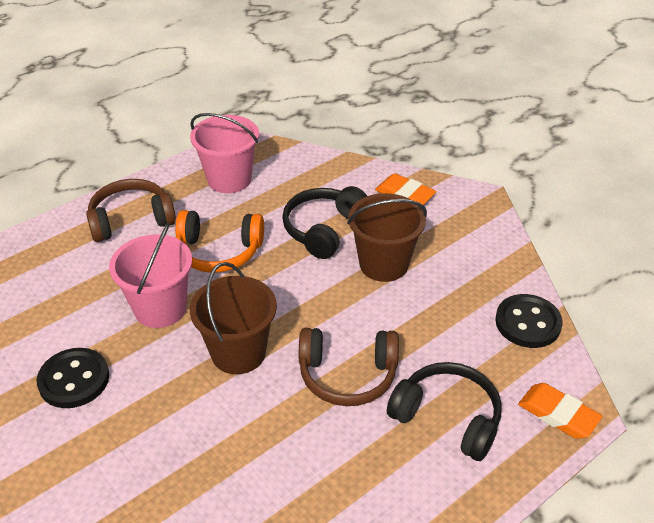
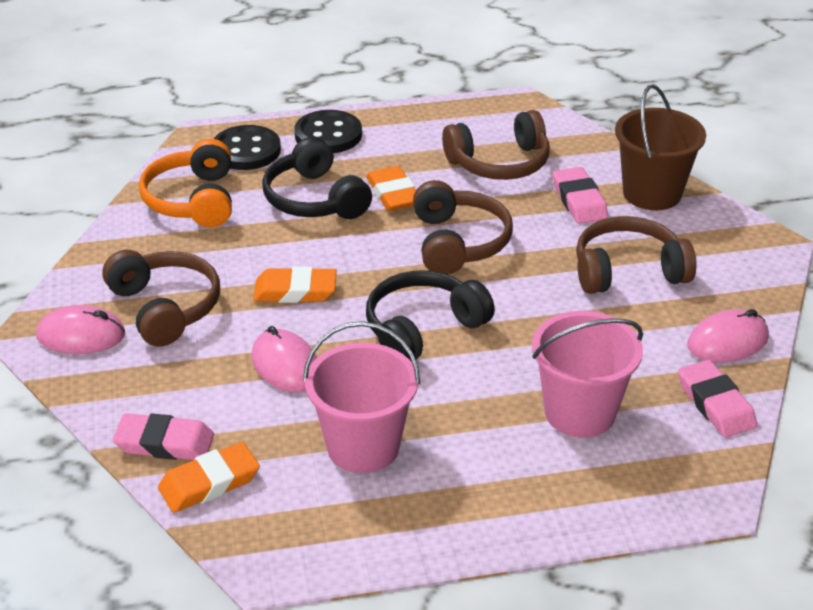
brown bucket: [190,262,277,374] [347,193,427,282] = 2 -> [615,84,706,210] = 1
brown headphones: [86,179,176,242] [299,328,399,406] = 2 -> [102,250,220,347] [413,180,513,275] [442,110,550,180] [576,216,697,294] = 4
orange eraser: [375,173,436,205] [518,383,602,439] = 2 -> [158,442,260,513] [253,267,337,303] [366,166,416,211] = 3
pink eraser: none = 0 -> [113,413,214,460] [553,167,608,224] [678,360,757,437] = 3
pink mouse: none = 0 -> [36,305,125,354] [252,326,317,392] [687,309,769,362] = 3

